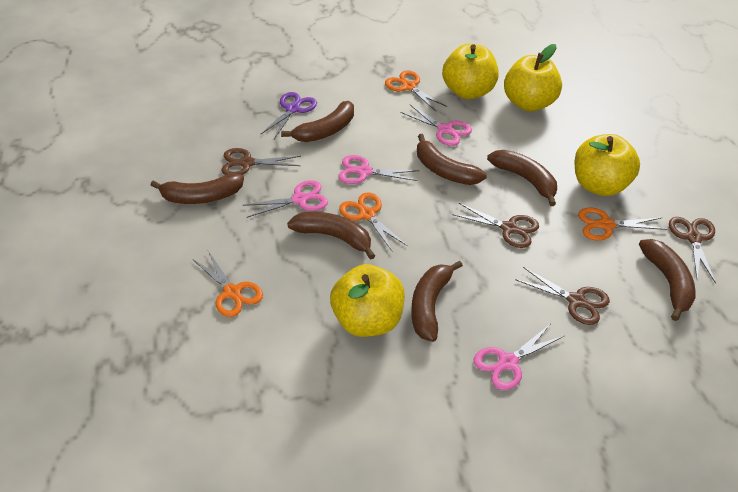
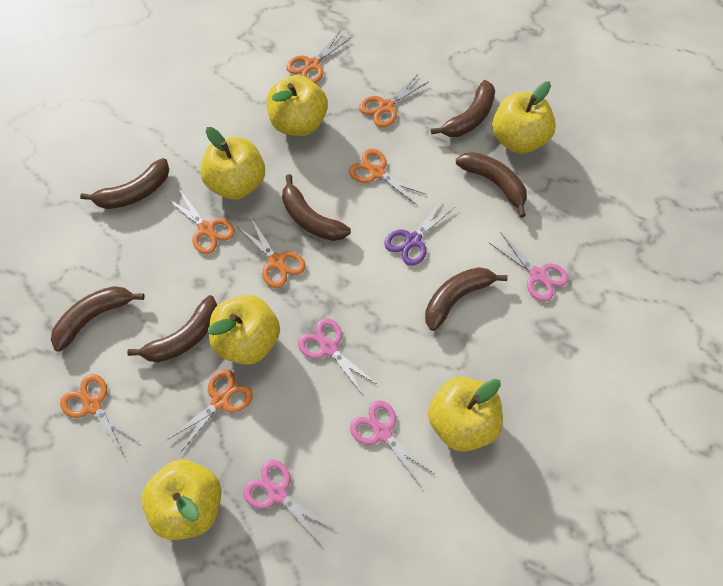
brown scissors: [221,148,301,175] [452,203,539,248] [515,267,610,325] [669,217,716,283] = 4 -> none = 0
orange scissors: [192,251,263,317] [339,192,407,252] [385,70,447,111] [578,207,667,241] = 4 -> [60,374,137,454] [166,189,235,254] [167,369,253,453] [238,218,306,288] [286,31,351,83] [349,149,427,205] [359,74,429,127] = 7
yellow apple: [330,264,405,337] [442,44,499,99] [504,44,562,112] [575,134,640,196] = 4 -> [141,459,222,540] [200,127,265,200] [208,295,280,365] [267,75,328,136] [428,377,503,452] [492,81,556,154] = 6

